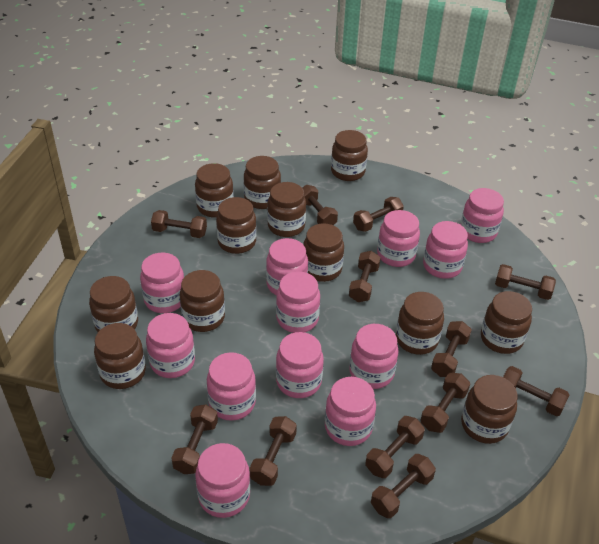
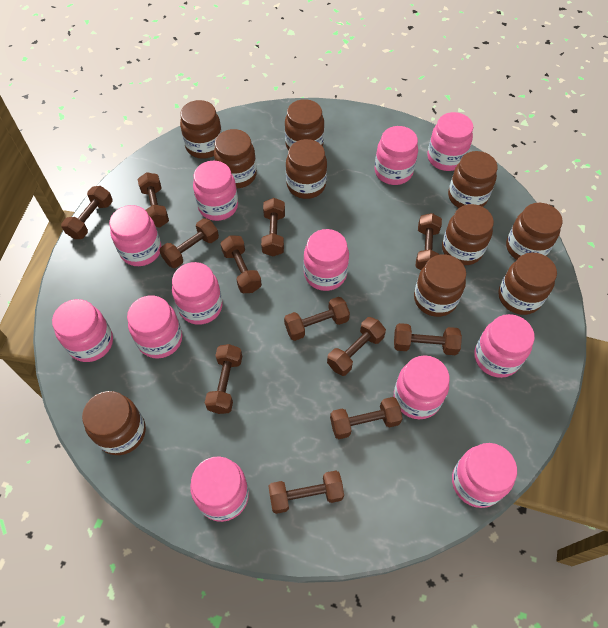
brown jar: [89,276,138,332] [94,323,146,389] [180,270,225,332] [195,163,234,218] [216,197,256,254] [244,156,281,209] [267,182,306,237] [303,223,344,282] [331,130,368,181] [396,292,444,355] [461,375,518,444] [481,291,532,354] = 12 -> [82,391,146,455] [180,100,222,159] [214,129,257,188] [285,99,324,150] [286,139,327,199] [414,254,466,317] [442,204,494,265] [448,151,498,208] [498,253,557,315] [506,203,563,260] = 10

